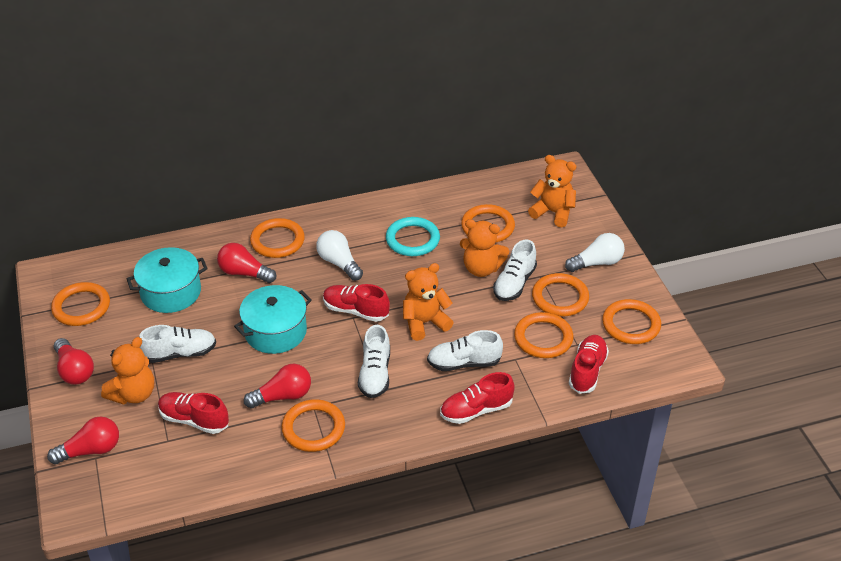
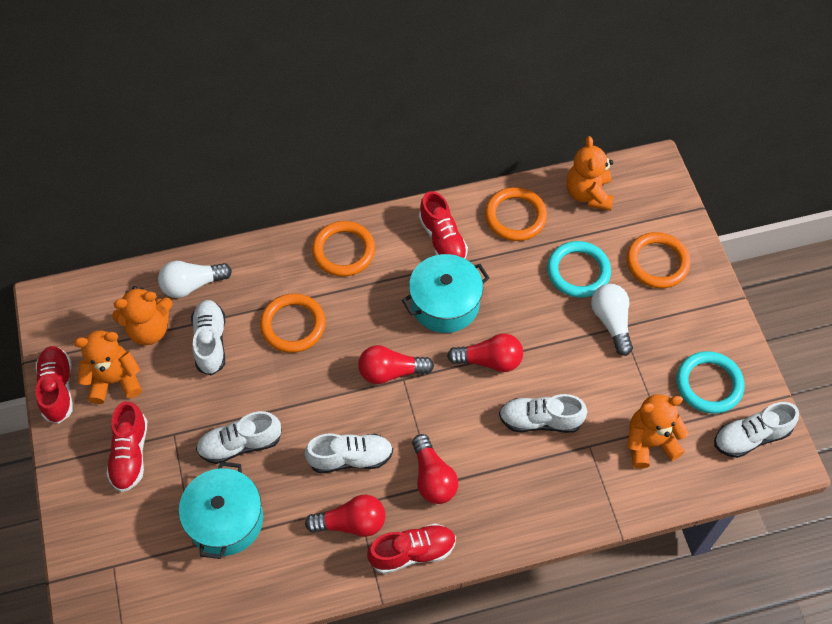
orange ring: [51,282,110,326] [250,218,305,258] [281,399,345,452] [461,204,515,242] [514,312,574,358] [532,273,589,316] [602,299,661,344] = 7 -> [260,293,325,353] [312,221,375,277] [485,187,547,241] [626,232,691,288] = 4
turquoise ring: [386,217,440,256] = 1 -> [547,241,611,298] [677,351,744,414] = 2
white shoe: [139,325,216,363] [358,325,390,398] [427,330,503,371] [493,239,537,301] = 4 -> [191,300,225,375] [196,411,282,464] [305,433,393,473] [499,394,587,433] [714,402,799,458] = 5

